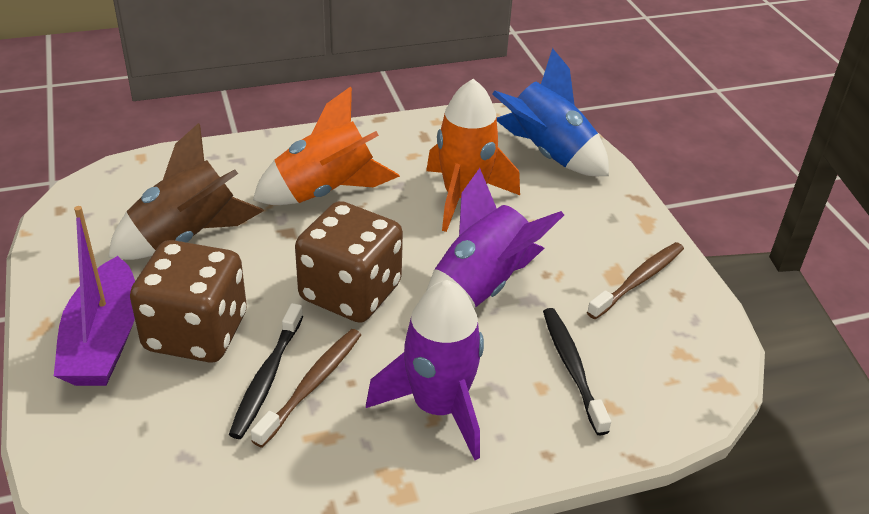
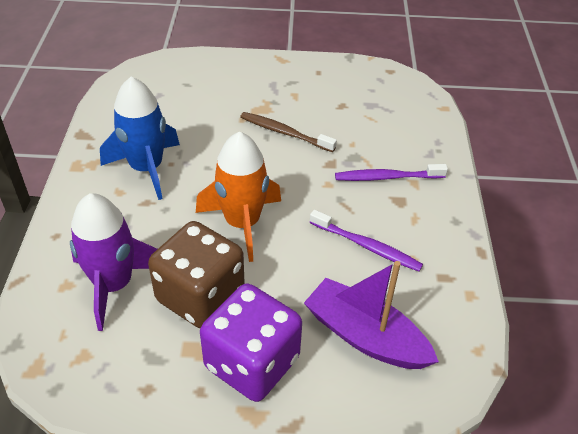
black toothbrush: [229,303,303,439] [543,308,611,435] = 2 -> none = 0
brown dice: [130,240,247,363] [295,201,403,323] = 2 -> [148,221,245,328] = 1
brown rocket: [108,123,264,260] = 1 -> none = 0
brown toothbrush: [251,329,361,448] [587,242,684,319] = 2 -> [240,112,337,152] = 1
orange rocket: [253,86,400,205] [426,79,520,232] = 2 -> [196,131,281,262] = 1
purple dice: none = 0 -> [200,283,302,402] = 1
purple rocket: [366,280,484,460] [426,168,564,309] = 2 -> [70,193,157,331] = 1
purple toothbrush: none = 0 -> [310,210,423,271] [335,164,448,181] = 2

